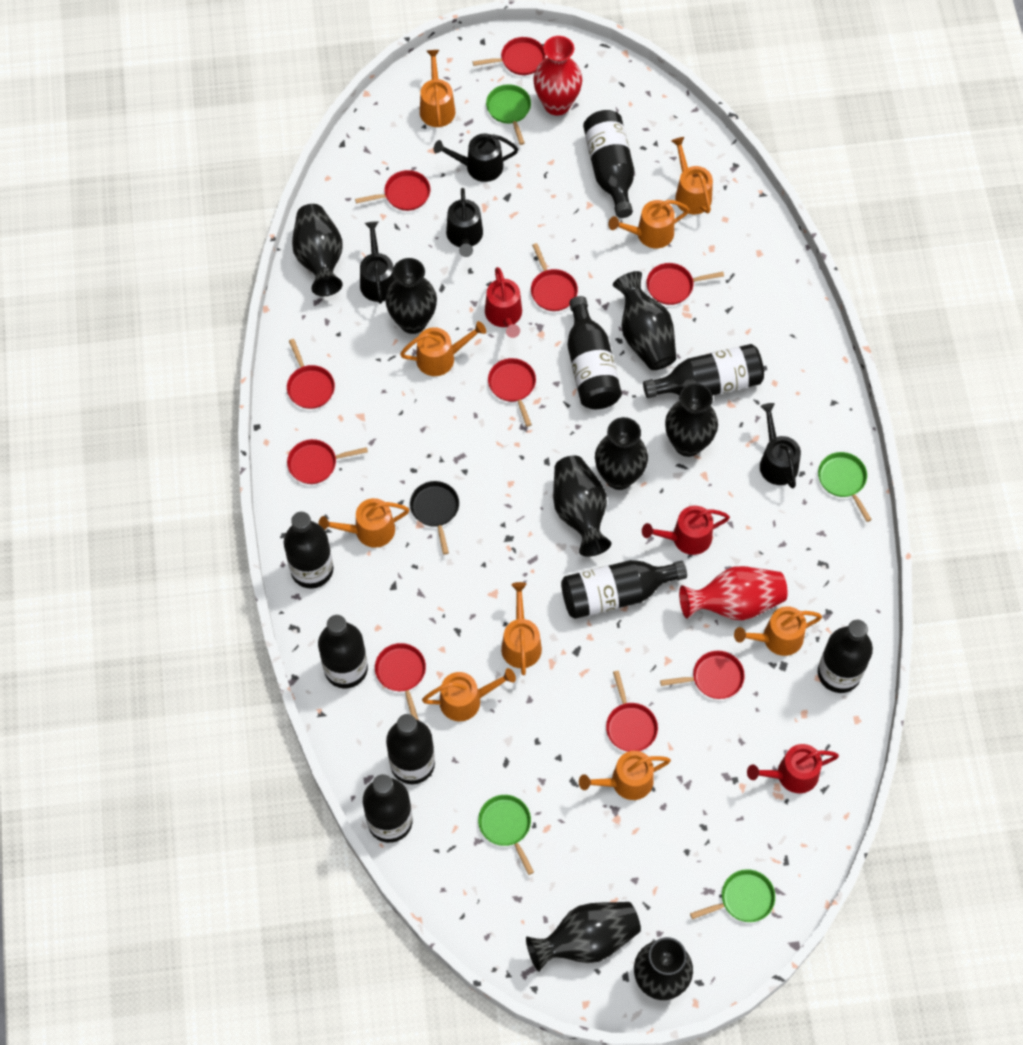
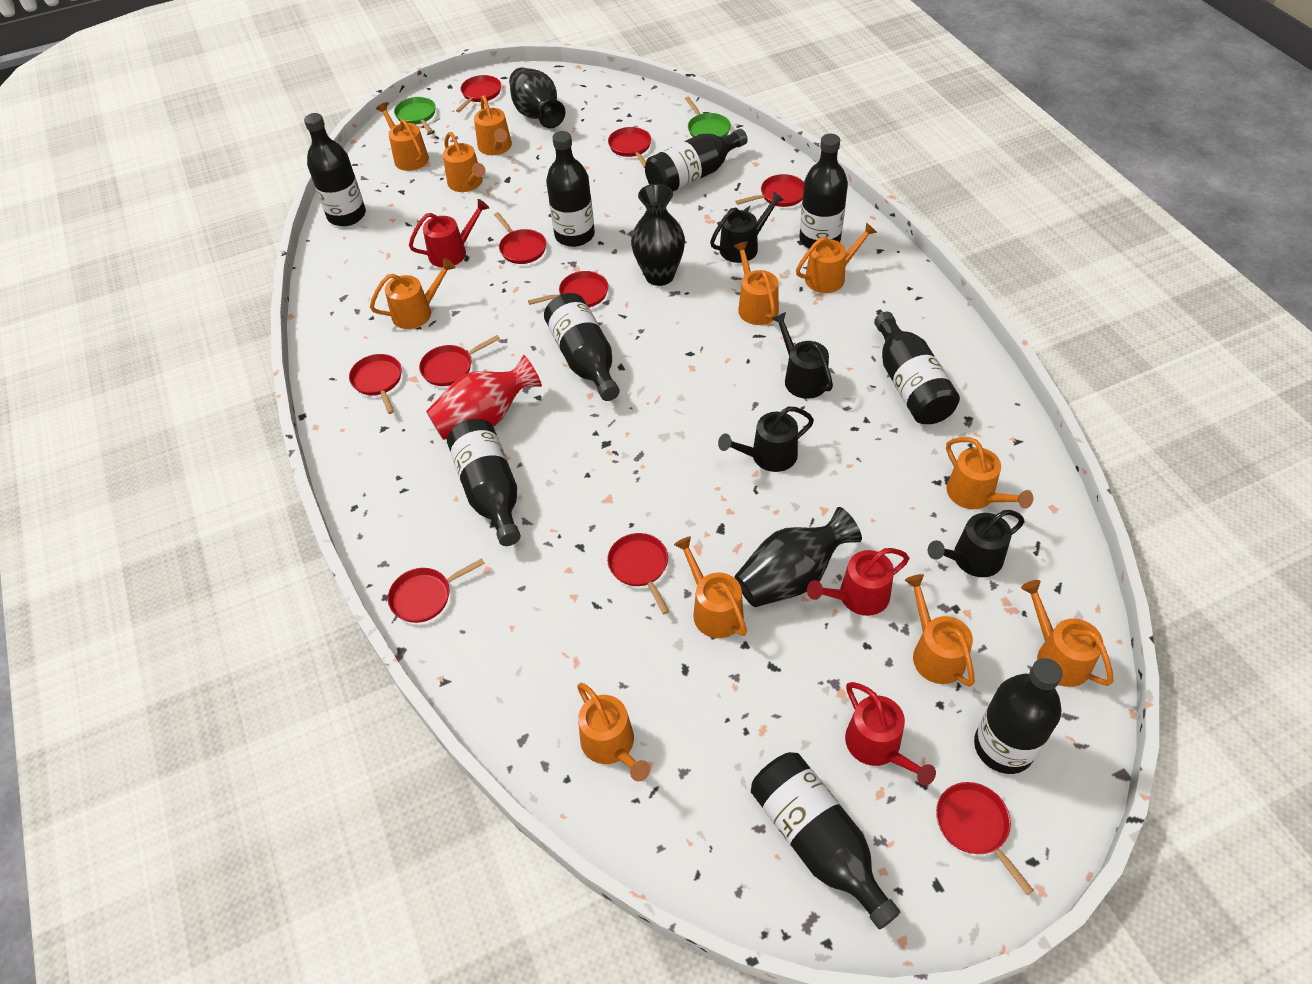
black pan: [410,481,459,555] = 1 -> none = 0
black vase: [292,204,343,296] [385,258,437,334] [526,902,641,972] [553,455,611,557] [595,417,648,490] [613,271,676,370] [634,937,693,1000] [665,383,718,457] = 8 -> [509,67,565,128] [631,184,685,286] [735,507,862,607] = 3
green pan: [478,795,534,875] [486,84,531,145] [690,869,775,922] [818,452,872,522] = 4 -> [394,97,436,133] [685,97,731,137] = 2
orange watering can: [318,498,409,548] [400,321,486,376] [420,50,455,127] [422,668,516,721] [501,582,542,675] [579,751,671,800] [608,200,690,248] [671,137,713,214] [734,606,822,656] = 9 -> [370,258,456,329] [376,102,429,171] [443,132,485,192] [474,96,512,155] [577,683,650,781] [674,536,747,638] [734,241,779,325] [796,222,877,293] [905,574,975,687] [946,437,1033,509] [1021,580,1113,687] = 11
red vase: [533,36,582,116] [679,566,788,620] = 2 -> [426,355,542,440] = 1

